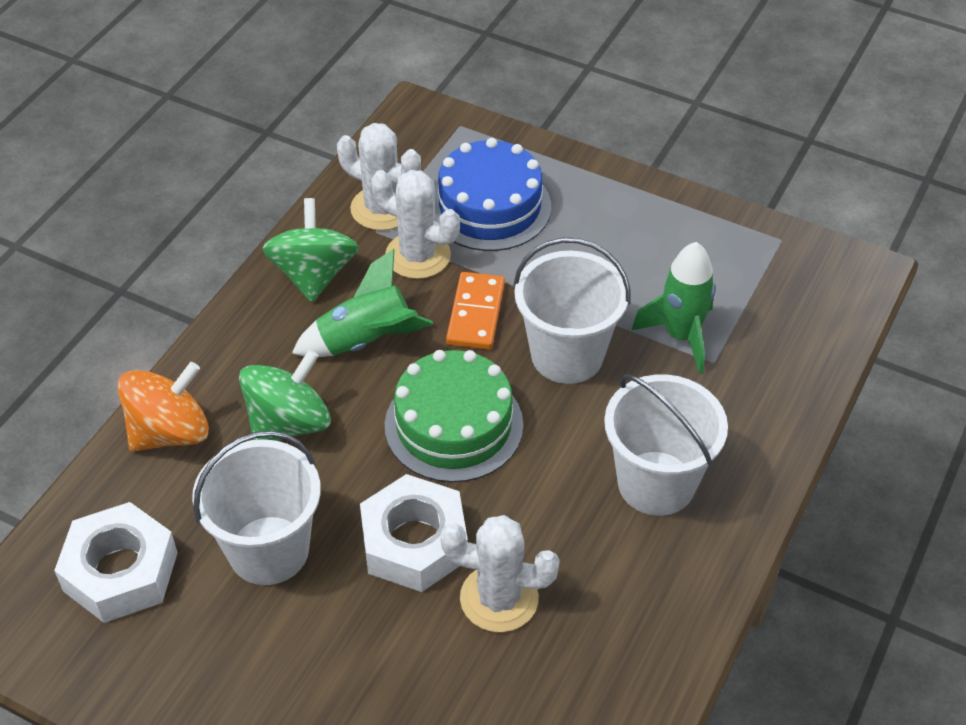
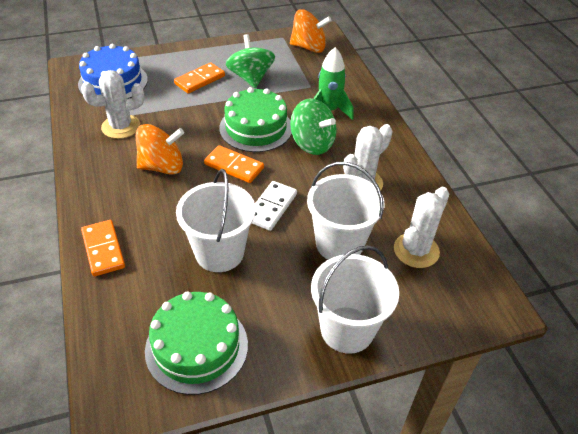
green cake: [385,350,523,482] = 1 -> [145,291,248,395] [219,87,292,152] = 2
green rocket: [292,249,433,357] [632,242,716,374] = 2 -> [313,47,354,120] = 1
orange domino: [446,272,505,350] = 1 -> [81,220,125,276] [174,62,225,94] [204,145,264,183] = 3
orange spinning top: [118,362,209,452] = 1 -> [136,124,184,175] [290,9,332,53] = 2
white domino: none = 0 -> [251,181,297,231] = 1
white nut: [54,502,178,623] [360,474,468,592] = 2 -> none = 0

